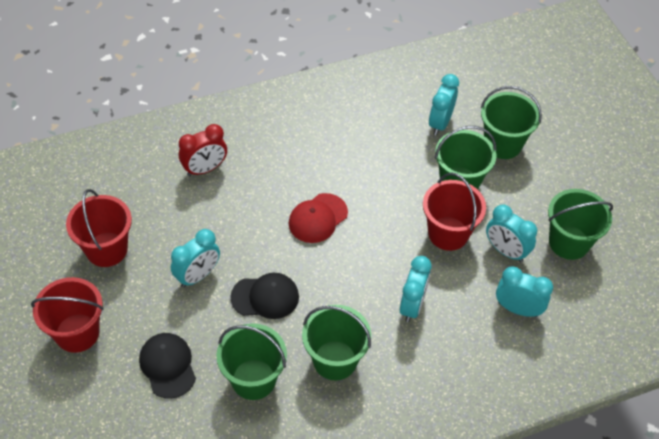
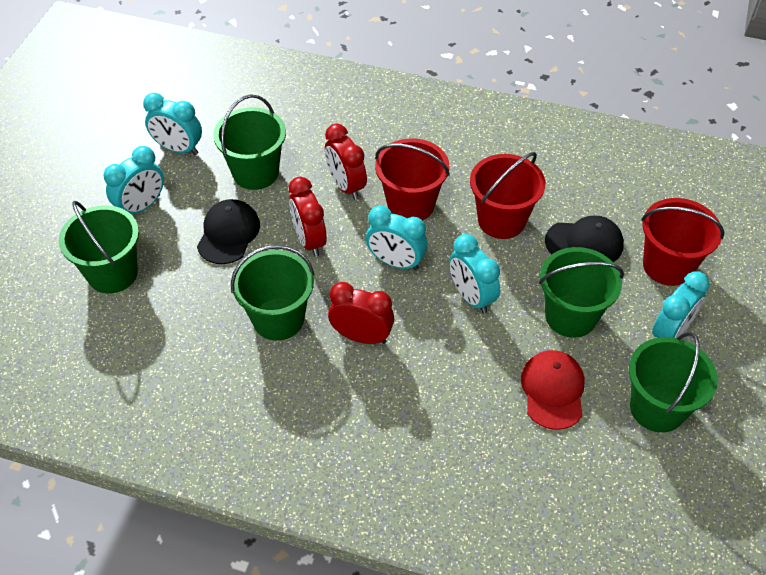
red clock: [179,124,227,176] = 1 -> [289,177,327,257] [325,124,367,200] [328,282,394,344] = 3

